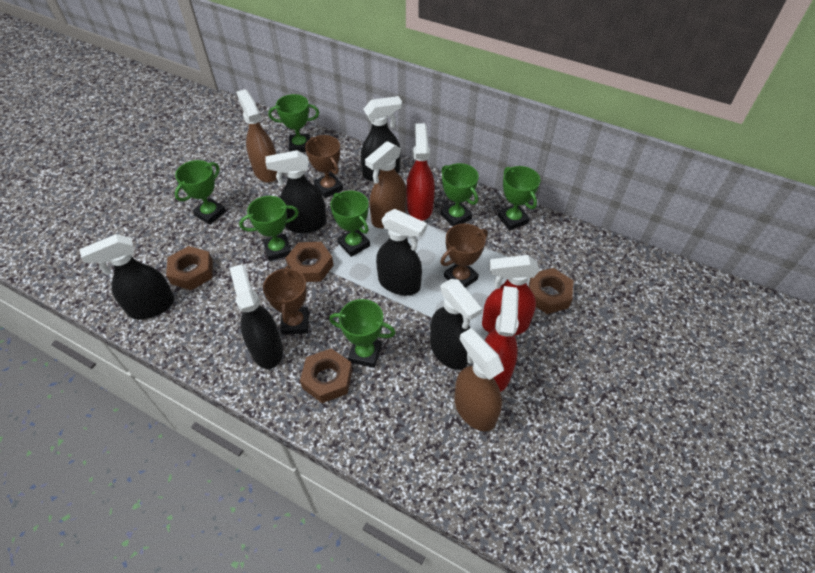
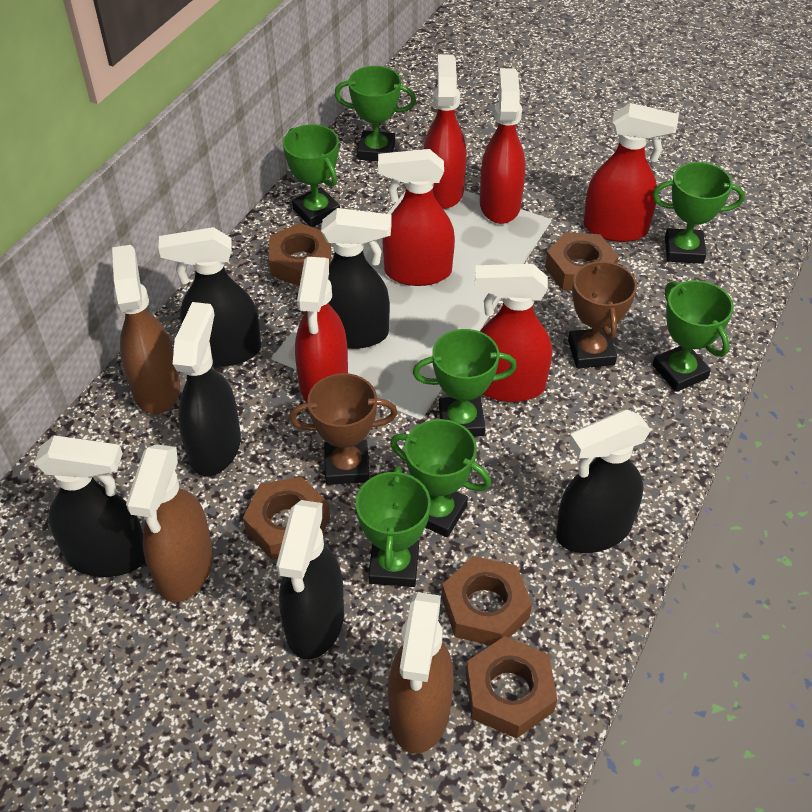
brown nut: [166,246,213,290] [286,242,334,282] [300,348,352,403] [529,268,573,314] = 4 -> [243,477,330,560] [269,223,332,286] [442,556,532,645] [466,636,557,739] [545,232,619,291] = 5
brown trophy: [263,266,309,335] [305,135,343,198] [440,223,488,288] = 3 -> [289,373,398,485] [568,259,637,369] = 2
red spray bottle: [406,123,435,221] [482,255,539,336] [485,286,519,392] = 3 -> [295,257,348,402] [378,149,455,286] [424,55,467,209] [474,264,552,402] [480,68,525,224] [583,103,679,242] = 6

